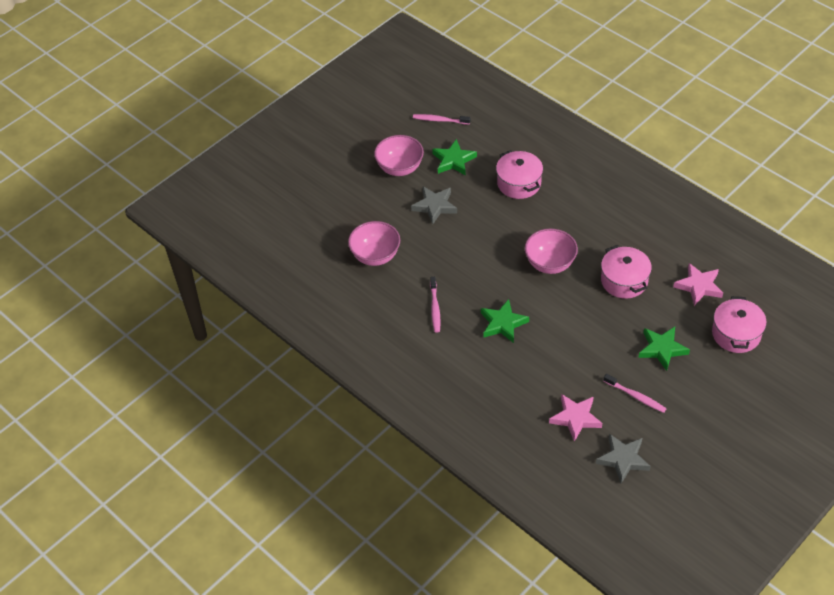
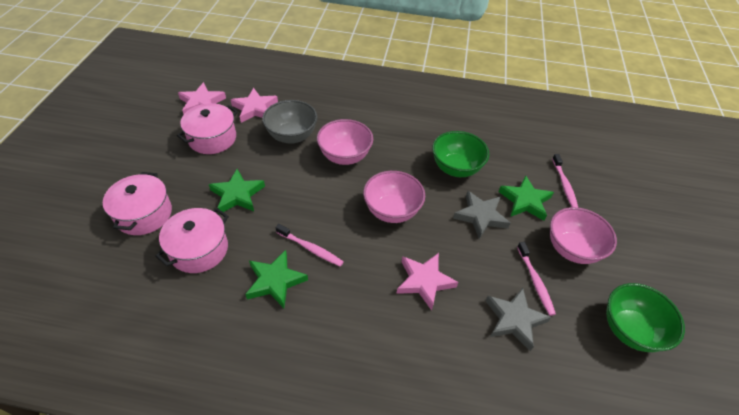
green bowl: none = 0 -> [432,131,489,177] [606,283,685,352] = 2
grey bowl: none = 0 -> [262,100,318,144] = 1
pink star: [549,394,602,442] [673,263,723,306] = 2 -> [178,82,226,114] [231,88,278,123] [396,253,458,311] = 3

